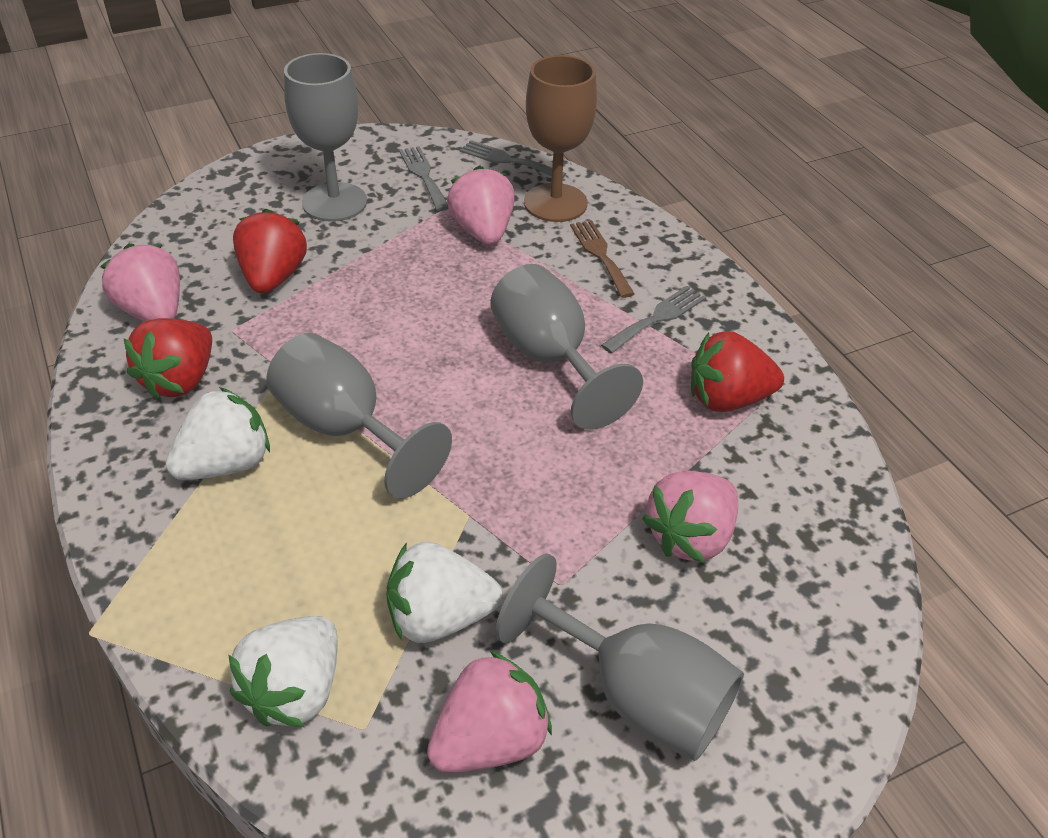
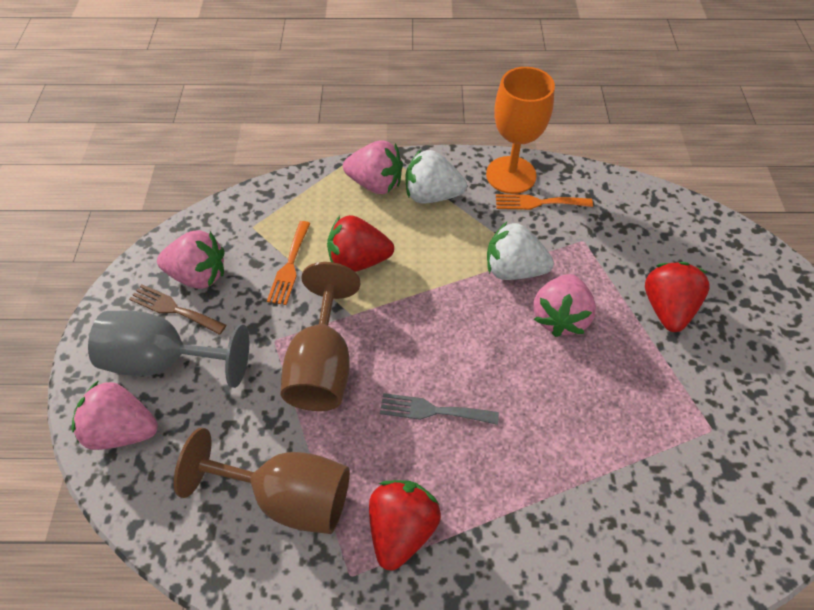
brown goblet: [524,55,597,222] = 1 -> [174,428,350,534] [280,262,360,411] = 2
grey fork: [399,146,448,211] [460,140,566,178] [601,286,706,354] = 3 -> [380,393,499,425] = 1
grey goblet: [266,333,452,499] [284,53,367,222] [490,264,643,430] [496,554,744,761] = 4 -> [88,311,249,388] = 1
orange fork: none = 0 -> [267,221,311,305] [496,194,593,210] = 2
orange goblet: none = 0 -> [486,67,555,194] = 1
white strawberry: [166,387,270,480] [229,616,337,727] [386,541,502,643] = 3 -> [406,150,467,203] [487,222,554,280] = 2

